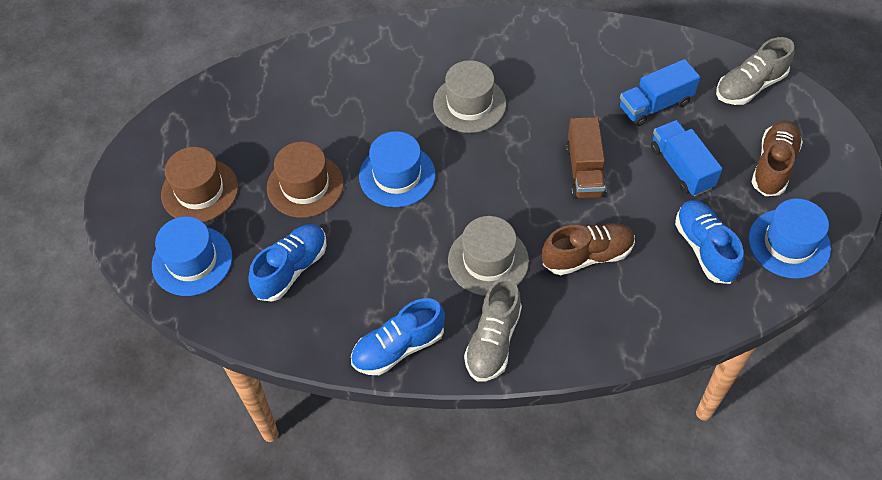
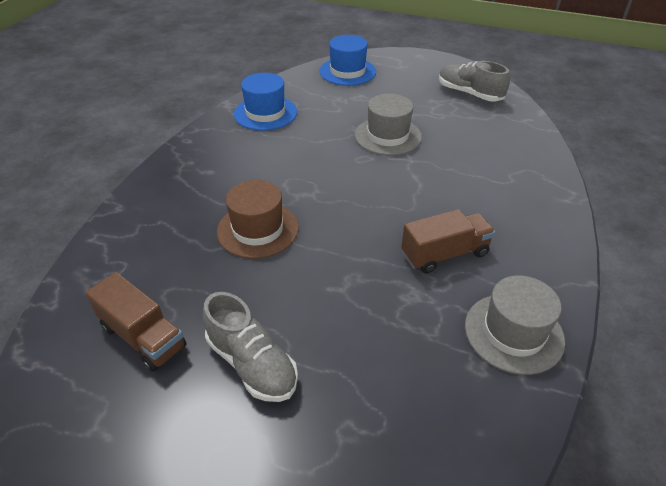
blue hat: [152,217,232,296] [359,131,436,207] [748,199,831,279] = 3 -> [234,73,297,131] [319,35,376,86] = 2
blue shoe: [248,224,327,302] [351,298,445,375] [675,200,744,284] = 3 -> none = 0
blue truck: [620,59,700,126] [651,120,722,196] = 2 -> none = 0
brown hat: [161,147,238,222] [267,142,344,218] = 2 -> [217,180,299,259] = 1
brown shoe: [542,223,635,275] [752,121,803,196] = 2 -> none = 0
brown truck: [566,117,606,199] = 1 -> [85,272,186,372] [401,209,495,274] = 2

